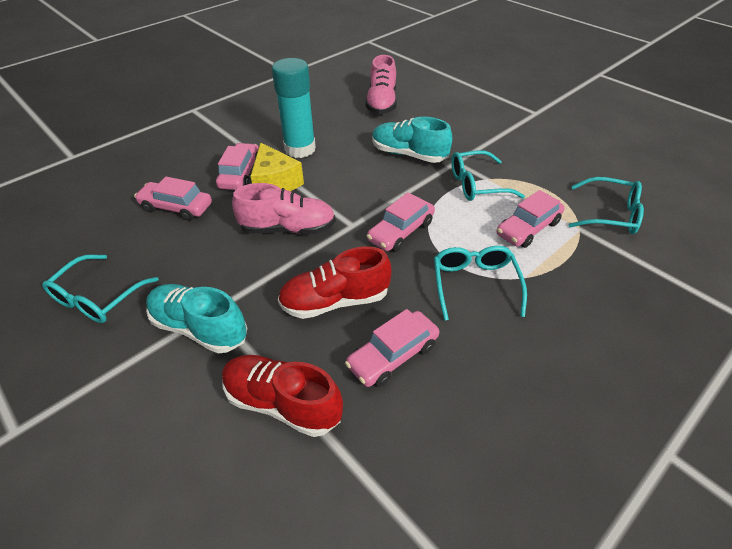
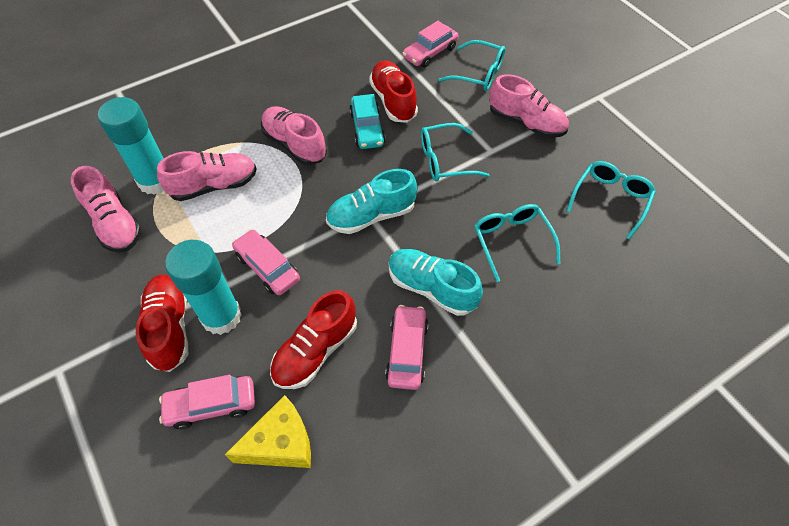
pink car: [134,177,212,221] [216,143,259,190] [345,309,439,387] [367,192,435,252] [497,190,565,248] = 5 -> [159,375,255,430] [232,229,300,295] [385,305,428,390] [402,21,459,68] = 4
pink shoe: [232,183,336,234] [365,55,397,114] = 2 -> [71,166,142,253] [157,151,257,201] [261,106,327,165] [489,74,569,138] = 4
red shoe: [222,355,343,437] [278,246,391,319] = 2 -> [136,275,188,372] [270,290,357,389] [369,61,418,123] = 3
turquoise car: none = 0 -> [349,94,386,149] = 1
turquoise glue stick: [272,58,316,158] = 1 -> [98,97,164,194] [165,240,242,335] = 2

